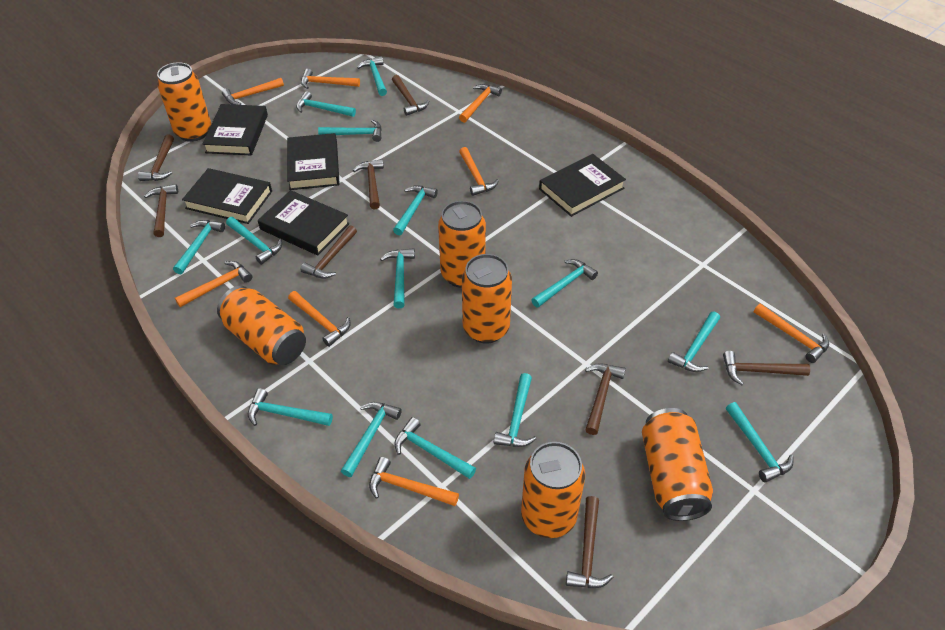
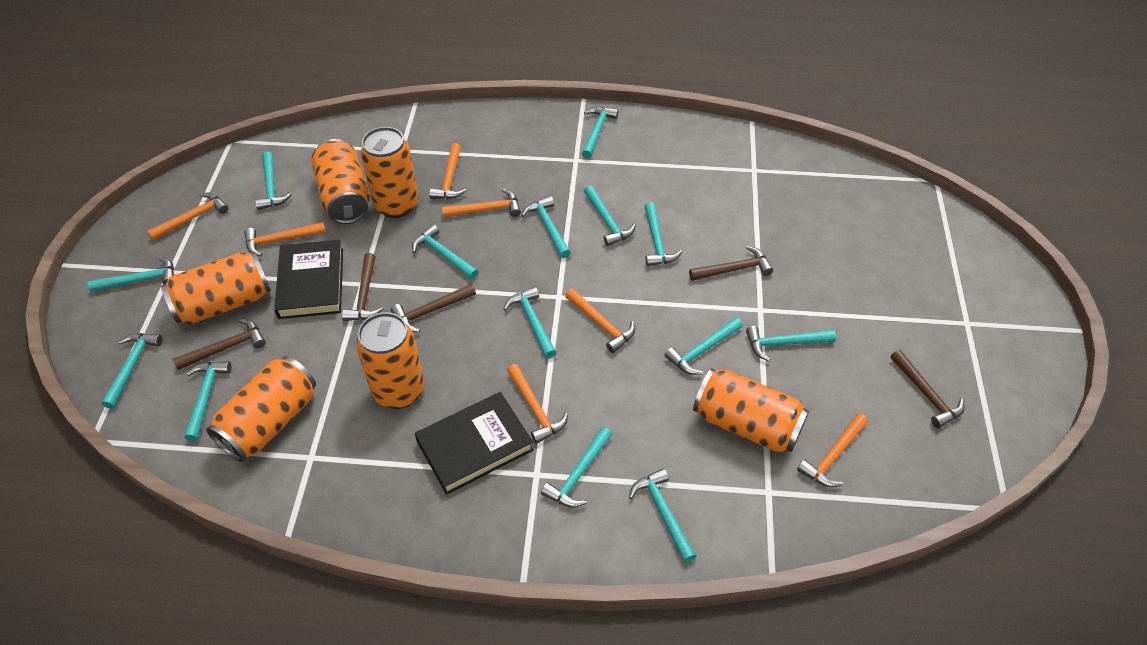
black book: [182,168,272,224] [203,104,268,155] [258,190,350,255] [287,133,340,190] [539,154,626,217] = 5 -> [274,240,343,319] [415,392,534,495] = 2
brown hammer: [138,135,174,181] [144,184,178,237] [300,225,357,279] [353,159,384,209] [392,75,429,116] [566,496,613,588] [585,363,626,435] [723,351,810,385] = 8 -> [173,319,266,370] [342,253,383,321] [391,284,476,332] [689,246,773,281] [890,350,965,428] = 5
orange hammer: [175,261,252,307] [222,78,284,105] [288,291,351,347] [301,69,360,89] [369,457,459,506] [459,84,502,123] [459,147,499,196] [754,304,829,363] = 8 -> [147,192,229,241] [244,222,326,257] [429,143,466,199] [442,189,521,218] [507,364,568,444] [565,288,635,353] [797,413,868,487] = 7

